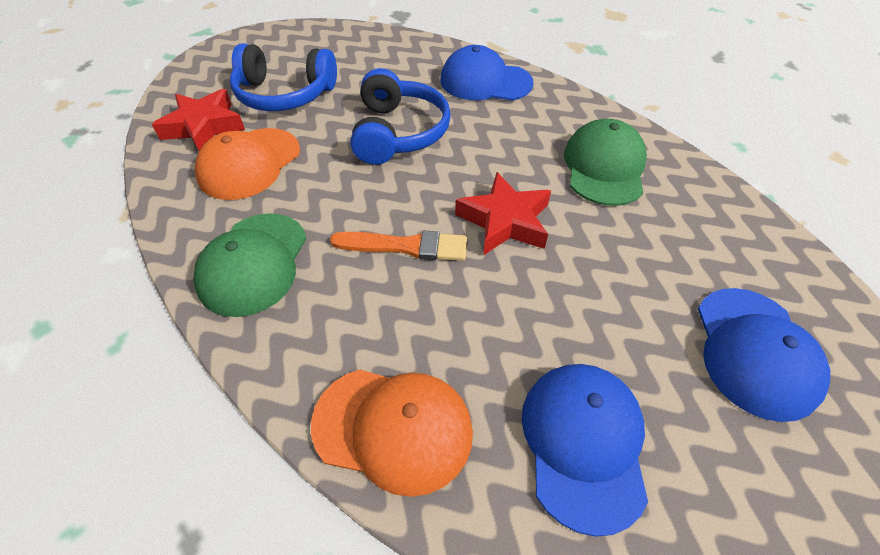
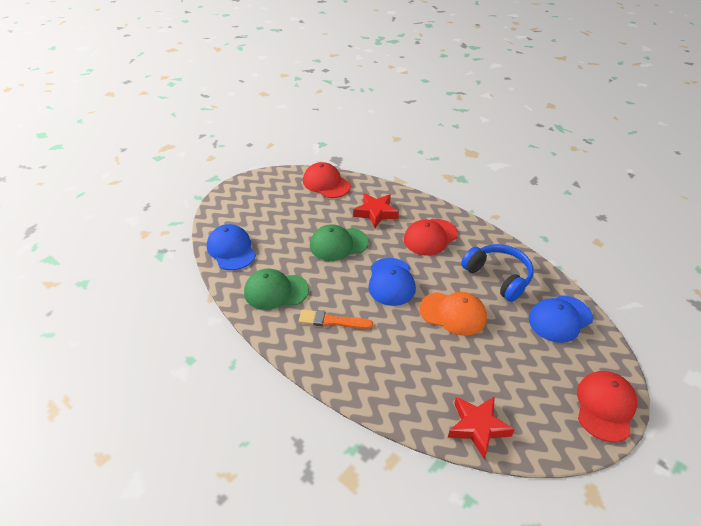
blue headphones: [230,43,337,111] [350,68,451,165] = 2 -> [461,244,534,302] = 1
orange cap: [195,128,300,200] [311,370,473,497] = 2 -> [419,292,487,336] = 1
red cap: none = 0 -> [303,162,351,198] [404,219,458,256] [577,371,638,442] = 3

